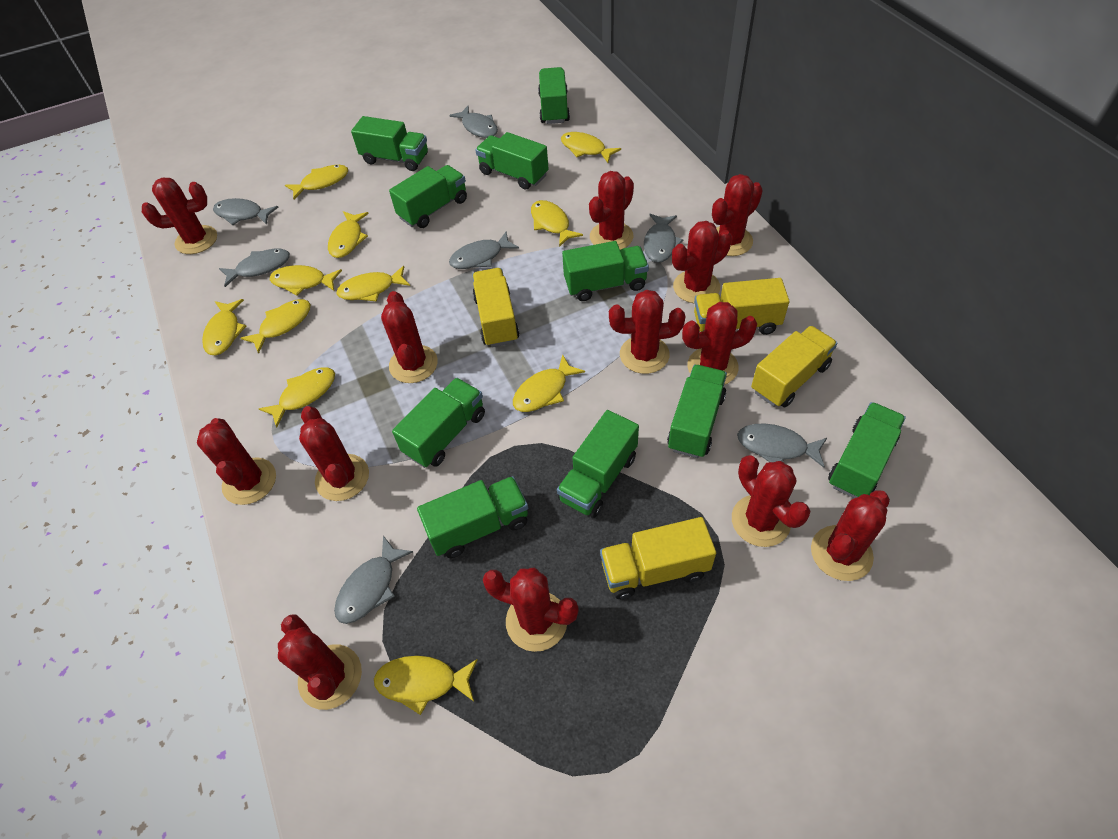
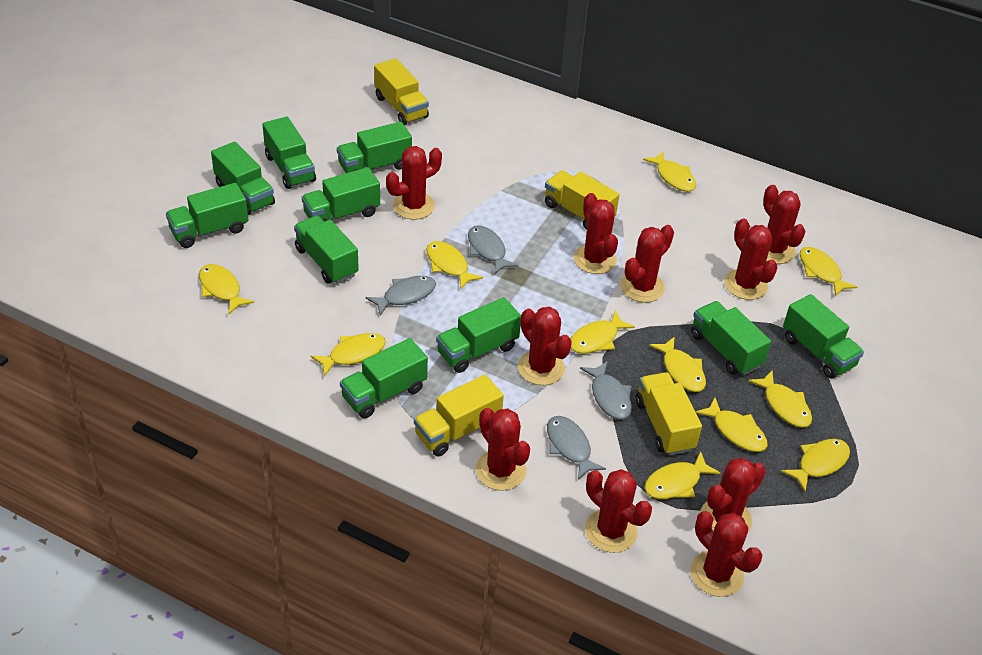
grey fish: [213,198,278,225] [219,249,290,287] [334,536,413,624] [449,106,498,138] [449,231,519,269] [644,214,683,263] [737,423,827,468] = 7 -> [366,276,436,316] [468,225,519,274] [547,416,606,480] [580,361,632,420] = 4
red cactus: [142,178,217,254] [197,418,276,505] [278,615,362,710] [299,406,369,501] [381,291,438,383] [483,568,579,652] [589,171,634,250] [609,290,686,374] [672,221,732,304] [682,302,757,385] [712,174,763,256] [732,455,810,547] [811,490,890,581] = 13 -> [386,146,442,220] [475,408,530,491] [518,307,572,385] [574,193,618,274] [585,469,652,553] [621,225,674,303] [690,511,762,597] [700,457,766,532] [724,218,778,300] [763,185,806,264] = 10

